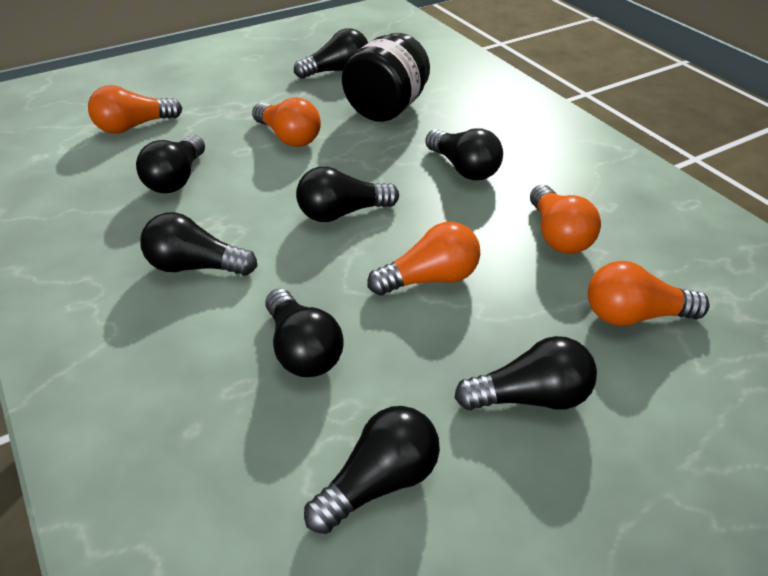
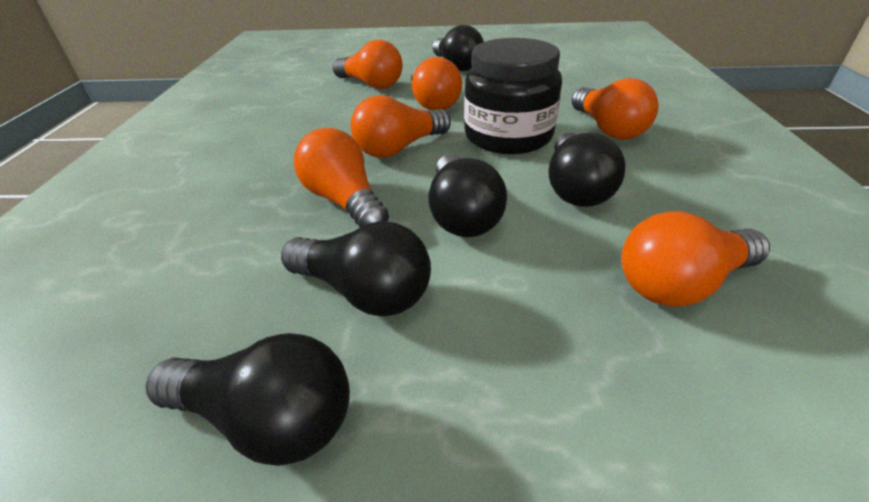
black light bulb: [136,135,205,193] [140,212,257,276] [266,289,344,377] [294,28,368,79] [296,167,399,222] [304,406,440,534] [425,128,503,180] [454,336,597,410] = 8 -> [145,333,350,466] [281,221,431,316] [428,154,507,237] [433,25,484,71] [549,132,625,207] = 5
orange light bulb: [88,85,182,134] [252,97,321,147] [367,222,480,296] [530,185,601,254] [588,261,709,326] = 5 -> [294,128,389,228] [332,40,402,89] [350,95,451,158] [411,57,462,110] [571,78,658,140] [621,211,770,307] = 6

